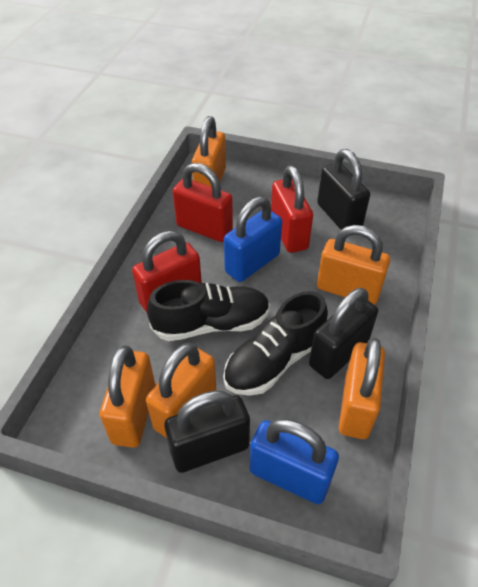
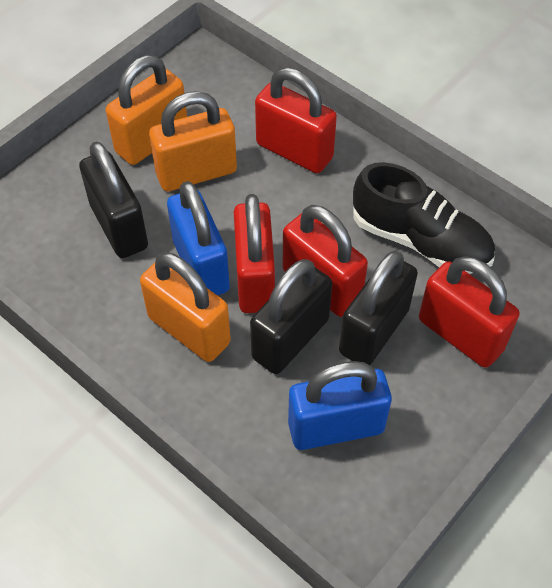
black shoe: [147,280,270,341] [223,291,328,396] = 2 -> [353,162,495,274] = 1
orange padlock: [100,345,155,448] [146,343,216,438] [192,116,226,187] [317,225,390,305] [339,338,385,439] = 5 -> [106,55,187,165] [140,252,231,362] [149,91,237,191] = 3
red padlock: [132,231,202,313] [173,163,233,242] [271,165,313,253] = 3 -> [234,194,275,313] [255,68,337,173] [283,205,368,317] [419,256,520,368] = 4

